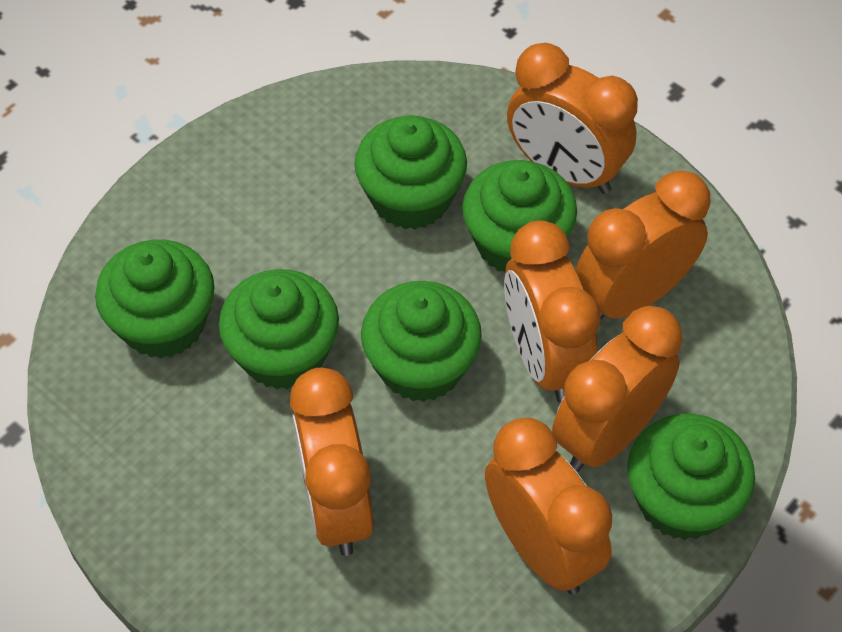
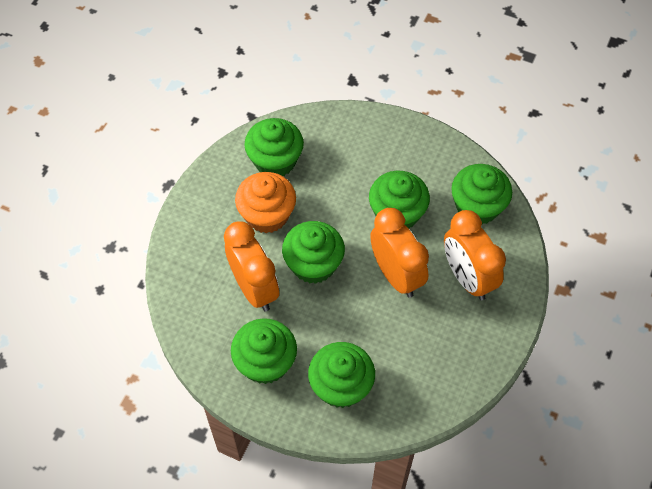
orange clock: [290,368,374,556] [485,418,612,595] [504,220,600,403] [507,43,638,194] [552,306,682,472] [576,170,711,321] = 6 -> [224,221,279,311] [370,208,429,298] [444,210,506,300] = 3
orange cupcake: none = 0 -> [235,172,296,233] = 1

